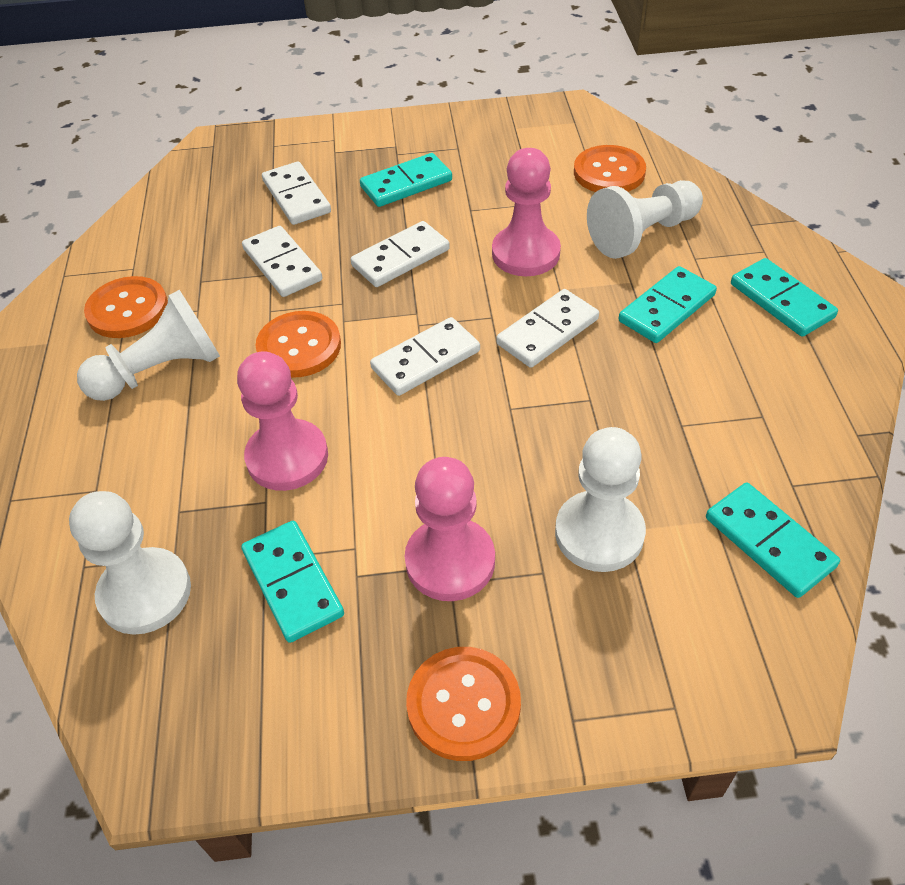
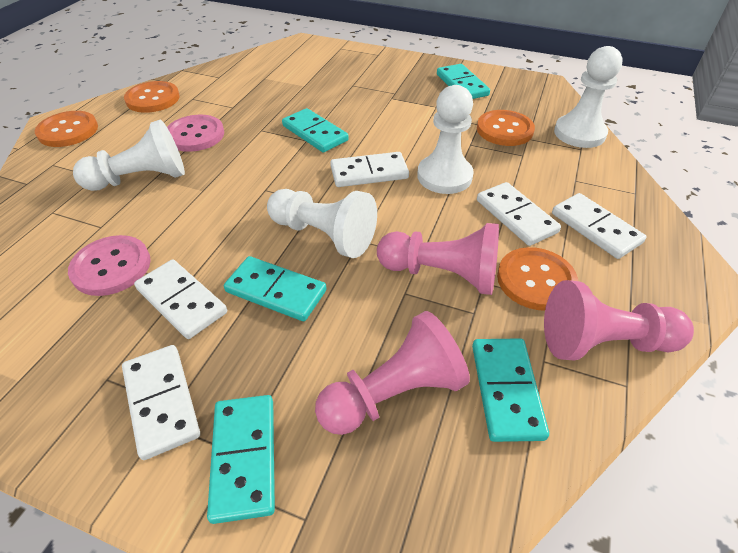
pink button: none = 0 -> [68,235,151,296] [167,115,224,152] = 2

